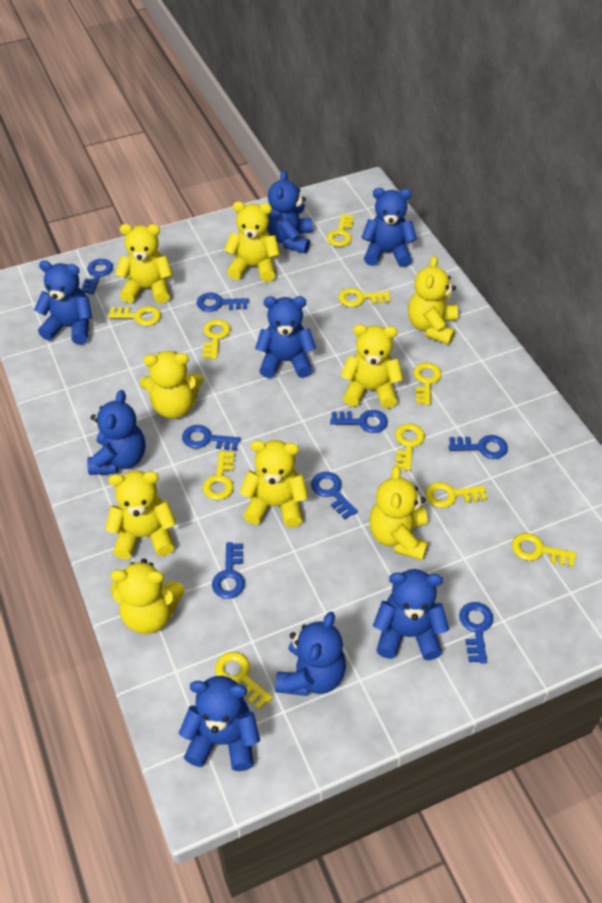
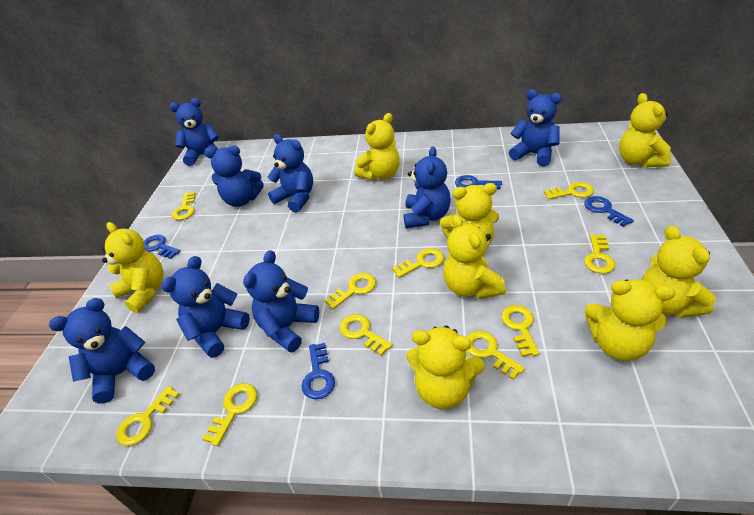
blue key: [81,259,113,294] [182,425,240,450] [196,293,249,312] [212,542,245,599] [311,471,358,519] [330,410,388,433] [449,435,508,459] [459,602,493,664] = 8 -> [144,235,181,259] [302,343,335,399] [455,175,502,190] [584,196,634,227] = 4
yellow teddy bear: [105,471,177,559] [110,559,184,634] [115,224,173,304] [140,351,203,418] [224,201,280,282] [240,440,308,528] [341,324,403,409] [369,466,428,560] [408,256,458,345] = 9 -> [102,222,164,313] [354,113,400,181] [407,326,485,409] [440,183,499,245] [443,215,506,299] [585,280,675,361] [619,93,671,168] [641,225,716,318] = 8

